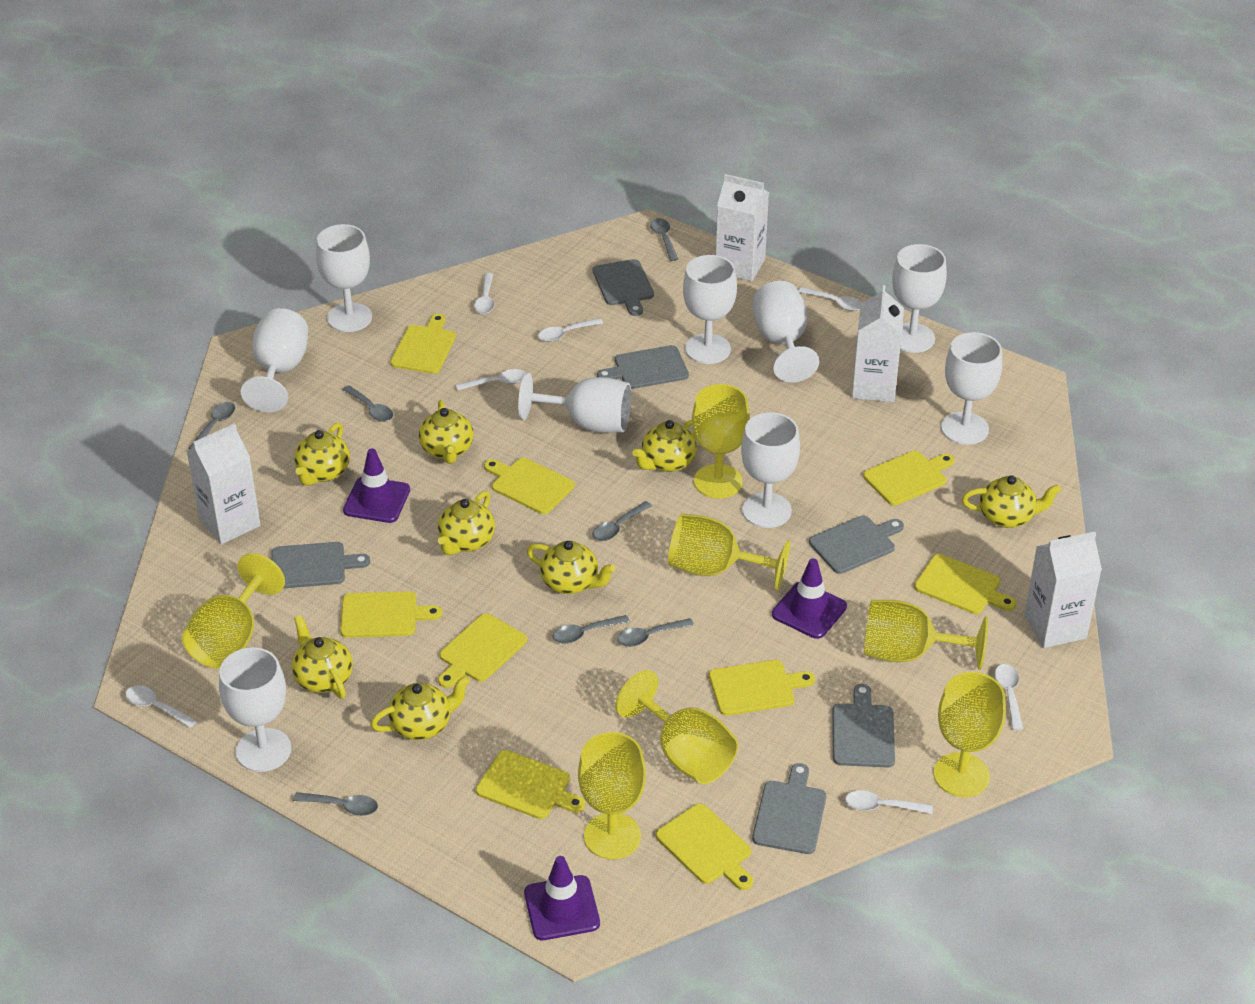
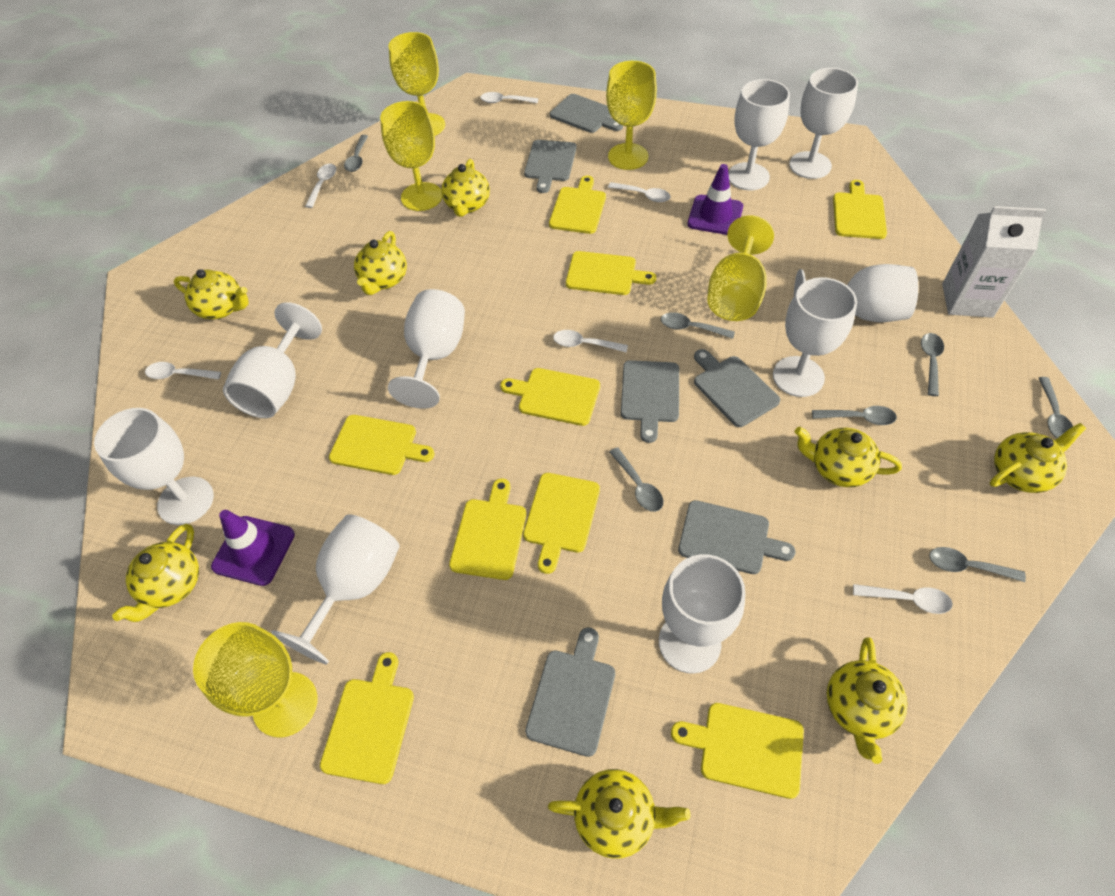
purple traffic cone: [343,449,410,523] [524,856,600,940] [772,558,847,639] = 3 -> [211,510,295,586] [687,164,743,235] = 2
white carton: [187,423,261,544] [716,174,769,281] [852,285,904,402] [1024,532,1102,648] = 4 -> [942,206,1046,318] = 1
white spoon: [126,685,197,728] [456,369,526,391] [474,273,494,314] [538,318,603,342] [799,287,862,311] [845,790,933,814] [994,664,1023,731] = 7 -> [145,362,221,380] [305,164,336,208] [481,92,538,103] [553,330,628,353] [608,182,671,202] [853,584,953,614] = 6
yellow goblet: [182,553,285,669] [578,732,646,860] [615,670,738,784] [668,514,790,591] [692,384,750,499] [864,600,988,670] [934,672,1006,797] = 7 -> [193,622,317,738] [380,101,442,211] [389,32,445,136] [606,61,657,170] [707,215,774,321] = 5

